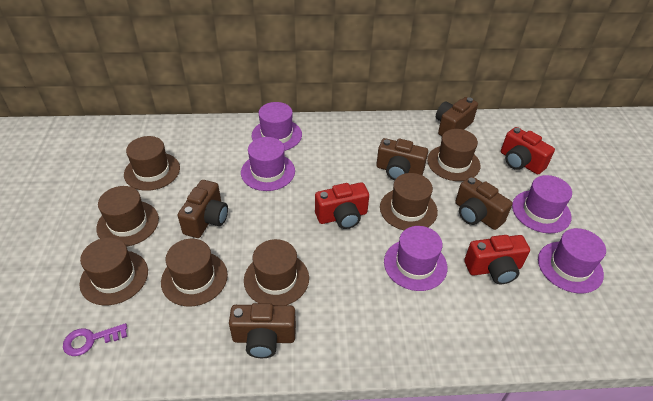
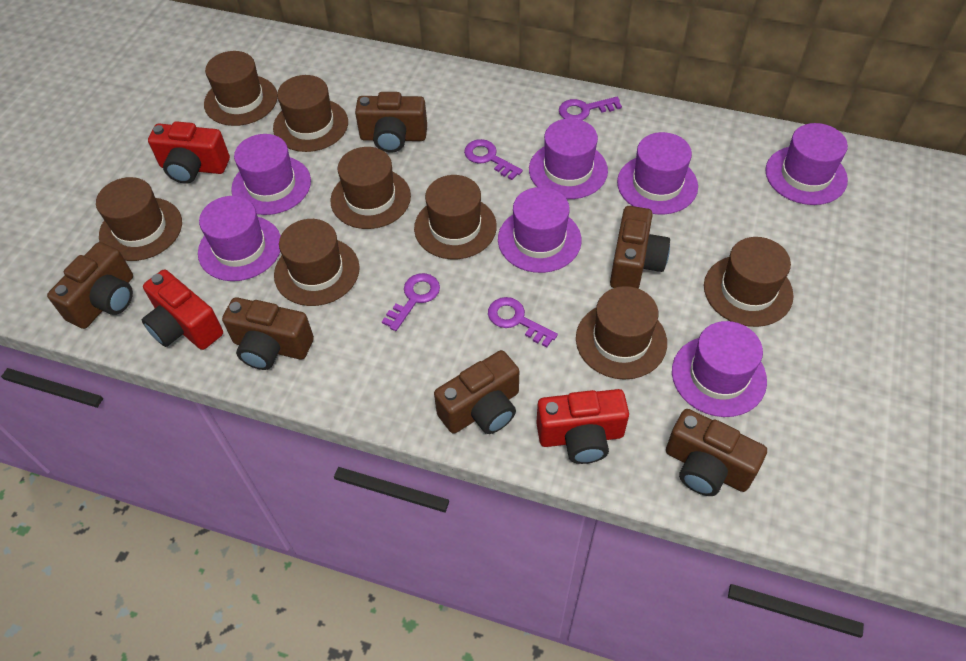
brown camera: [178,180,228,238] [229,303,296,358] [376,138,428,180] [436,97,478,136] [455,176,513,230] = 5 -> [47,242,133,329] [222,297,314,370] [355,92,427,153] [434,350,519,434] [610,206,670,289] [666,409,767,496] = 6
brown hat: [80,237,148,305] [96,186,159,247] [124,136,180,191] [161,239,228,306] [244,239,309,305] [380,173,438,230] [427,129,480,181] = 7 -> [96,177,182,261] [204,51,277,126] [273,75,348,152] [274,219,360,306] [330,147,411,229] [414,175,497,259] [576,286,667,380] [704,237,794,327] = 8
purple hat: [241,137,295,191] [252,102,302,151] [384,226,447,291] [512,175,572,233] [538,228,606,293] = 5 -> [198,196,281,281] [231,134,311,215] [498,187,582,273] [529,118,608,199] [617,132,698,214] [672,321,767,417] [765,123,848,205] = 7
purple key: [63,323,127,356] = 1 -> [382,273,440,331] [464,139,523,180] [488,297,558,347] [559,97,622,120] = 4

